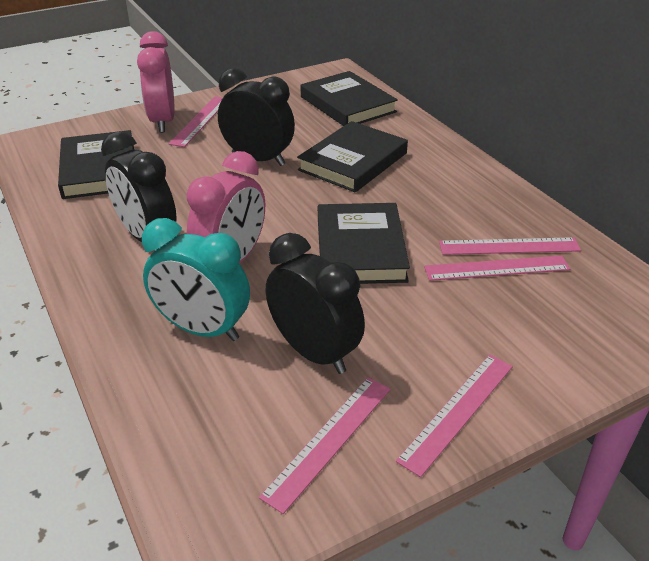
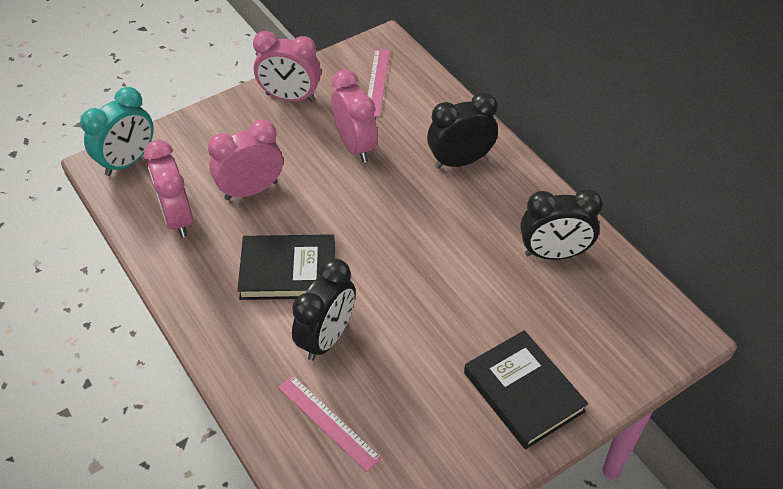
black book: [58,130,134,199] [297,121,408,193] [301,71,398,126] [318,203,410,284] = 4 -> [237,234,335,300] [464,330,588,449] = 2
pink clock: [137,31,175,133] [187,151,265,264] = 2 -> [144,140,193,238] [208,120,283,200] [253,31,321,102] [331,70,378,163] = 4
pink ruler: [169,96,222,147] [259,377,391,514] [396,354,513,477] [424,256,570,281] [439,237,581,255] = 5 -> [278,375,382,472] [367,49,390,117] = 2

